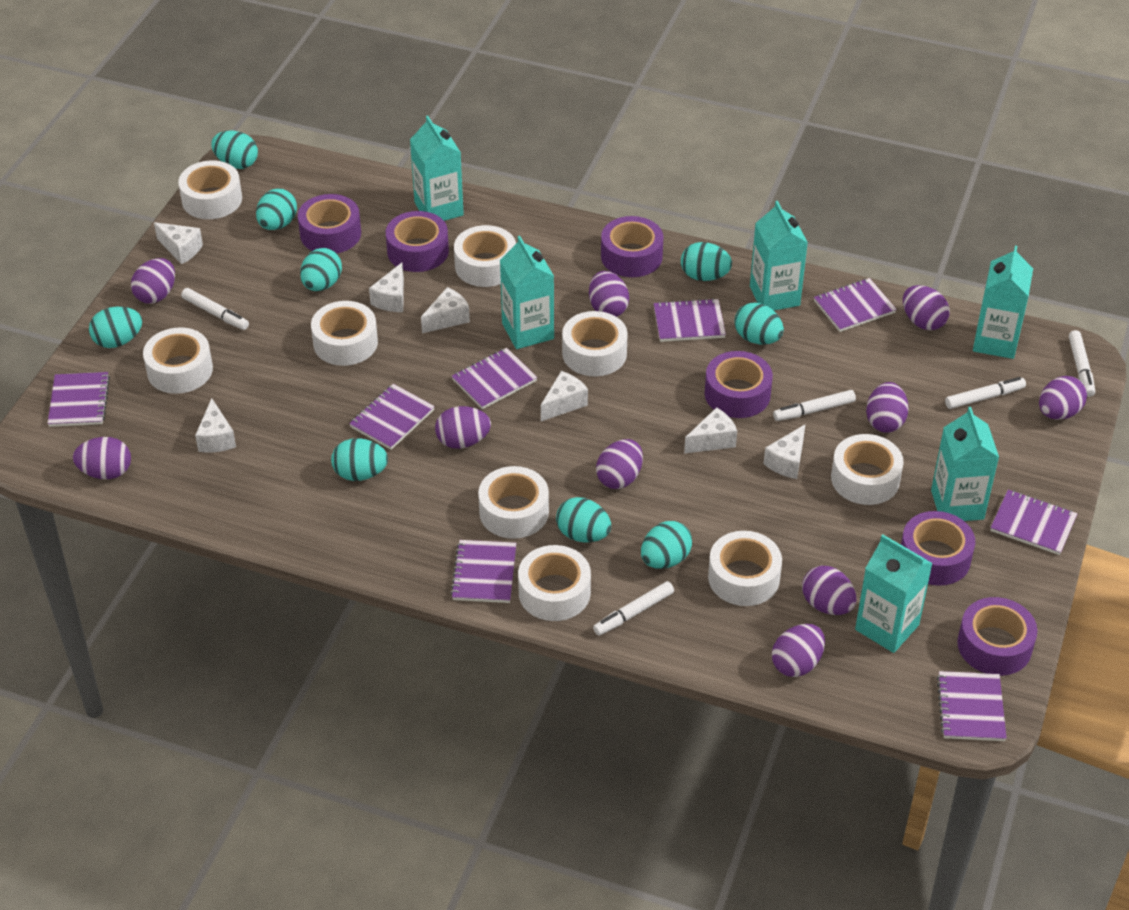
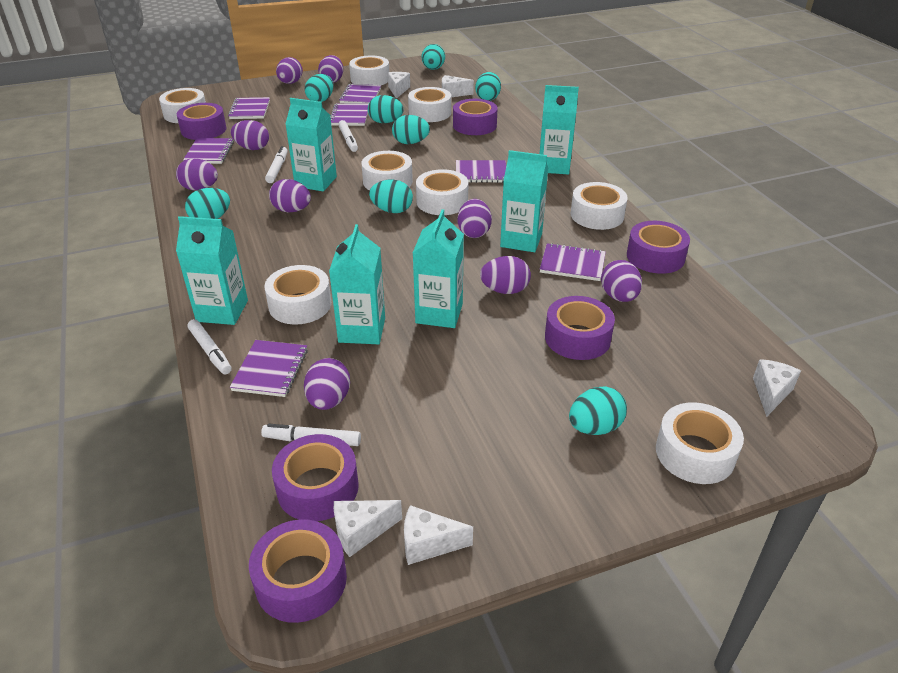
purple egg: [73,437,131,479] [131,258,175,304] [435,406,491,449] [589,271,629,317] [596,439,643,489] [772,624,825,677] [802,566,856,615] [866,382,909,433] [903,285,950,330] [1039,376,1087,420] = 10 -> [176,159,218,190] [231,120,269,150] [269,179,311,213] [276,57,303,84] [304,358,350,410] [318,55,343,83] [458,199,492,238] [480,256,531,294] [601,260,642,302] = 9
purple notebook: [48,372,110,427] [349,384,435,450] [451,540,516,603] [452,348,537,409] [654,298,726,342] [814,278,897,332] [937,671,1007,741] [990,490,1077,555] = 8 -> [183,138,234,164] [228,97,270,119] [230,340,308,397] [330,104,369,126] [339,84,381,104] [456,160,506,183] [540,243,606,281] = 7
turquoise egg: [89,307,142,348] [211,131,258,169] [256,188,297,230] [300,248,342,291] [331,438,388,481] [556,497,611,542] [641,521,692,569] [681,242,732,281] [734,302,784,345] = 9 -> [185,188,230,219] [305,74,333,102] [368,95,404,123] [369,180,413,213] [392,115,430,144] [422,44,445,70] [475,72,501,101] [569,386,627,435] = 8
white cheese: [154,222,203,264] [195,398,236,452] [369,263,404,312] [421,287,470,333] [541,371,588,421] [684,407,737,454] [764,425,805,479] = 7 -> [334,500,402,557] [388,72,410,99] [404,505,473,565] [442,75,474,97] [753,359,801,417] = 5
white marker: [181,288,249,330] [593,581,674,635] [773,390,856,421] [945,377,1026,409] [1069,330,1095,397] = 5 -> [187,319,232,374] [261,424,361,446] [265,146,288,183] [338,120,358,152] = 4
white tape: [143,327,213,394] [178,160,242,219] [311,301,378,366] [454,225,516,287] [478,466,549,539] [518,545,591,621] [562,311,628,376] [708,531,782,606] [831,434,904,505] = 9 -> [159,88,206,123] [264,265,331,325] [349,56,389,85] [362,151,413,191] [408,87,451,122] [416,169,468,215] [571,182,628,230] [656,402,744,484] = 8

